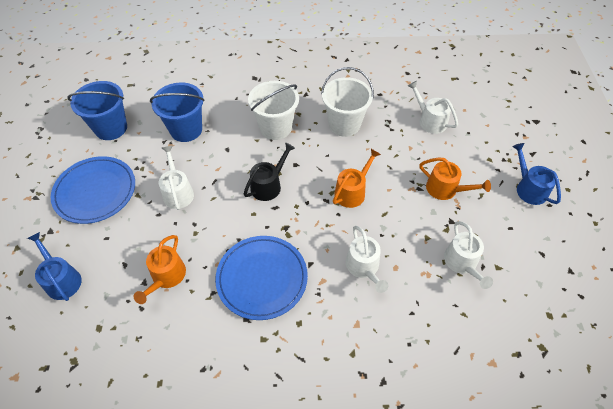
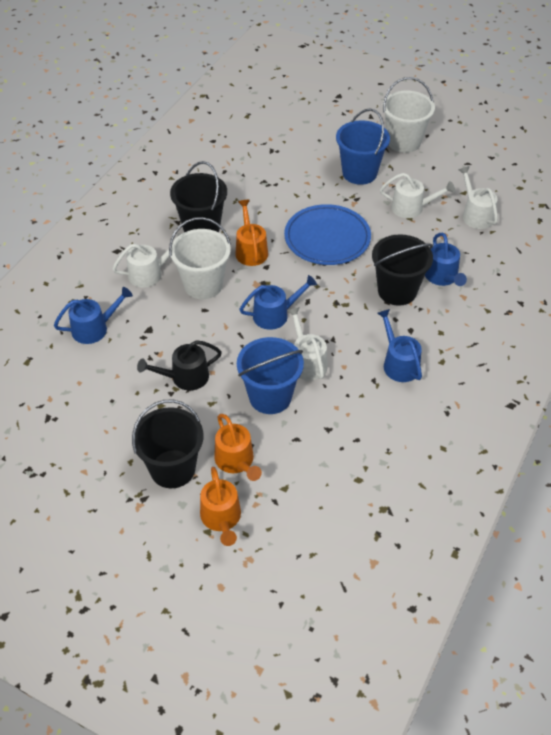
black bucket: none = 0 -> [132,399,204,488] [170,161,227,232] [372,234,433,306] = 3
blue plate: [51,156,135,224] [215,236,308,320] = 2 -> [284,204,371,265] = 1
blue watering can: [27,232,82,301] [512,143,561,205] = 2 -> [54,287,133,344] [239,275,317,330] [377,309,422,382] [425,233,467,286] = 4

